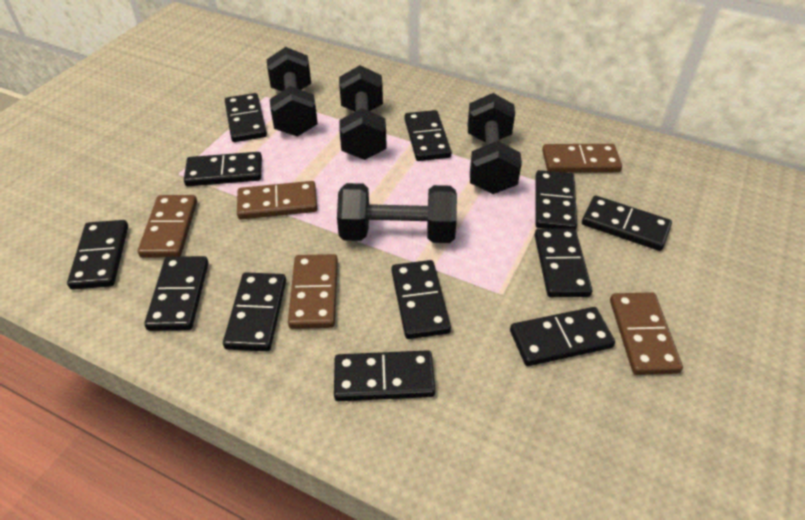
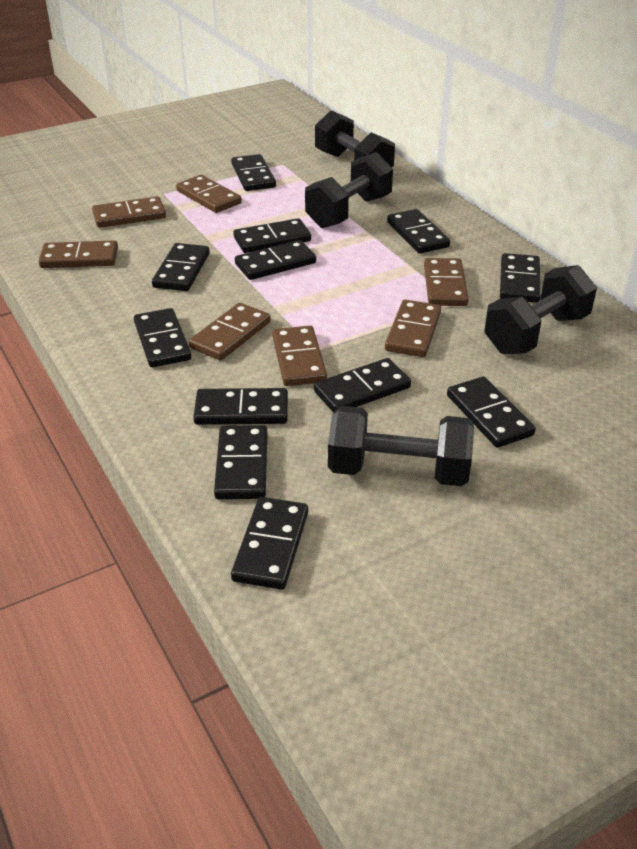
brown domino: [138,195,197,258] [237,181,317,219] [288,254,338,329] [542,144,622,173] [610,292,683,375] = 5 -> [39,240,118,268] [92,196,166,228] [176,175,242,213] [189,303,271,361] [272,326,327,386] [385,300,441,357] [424,258,469,306] = 7

